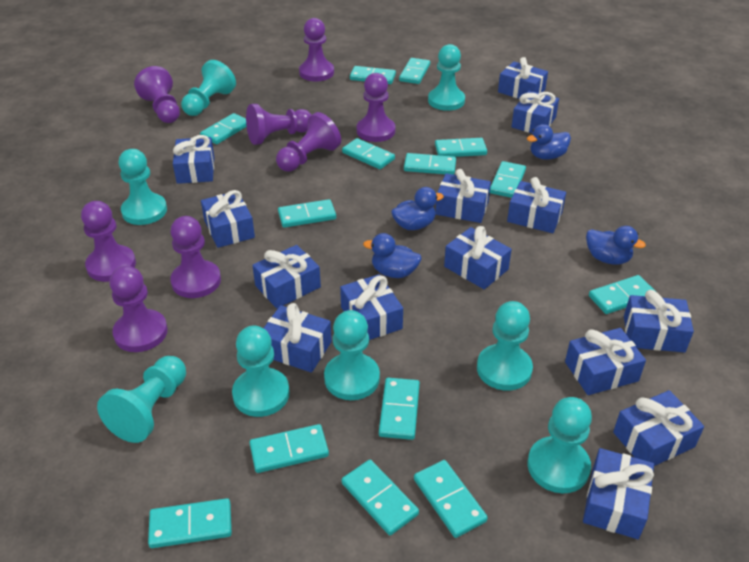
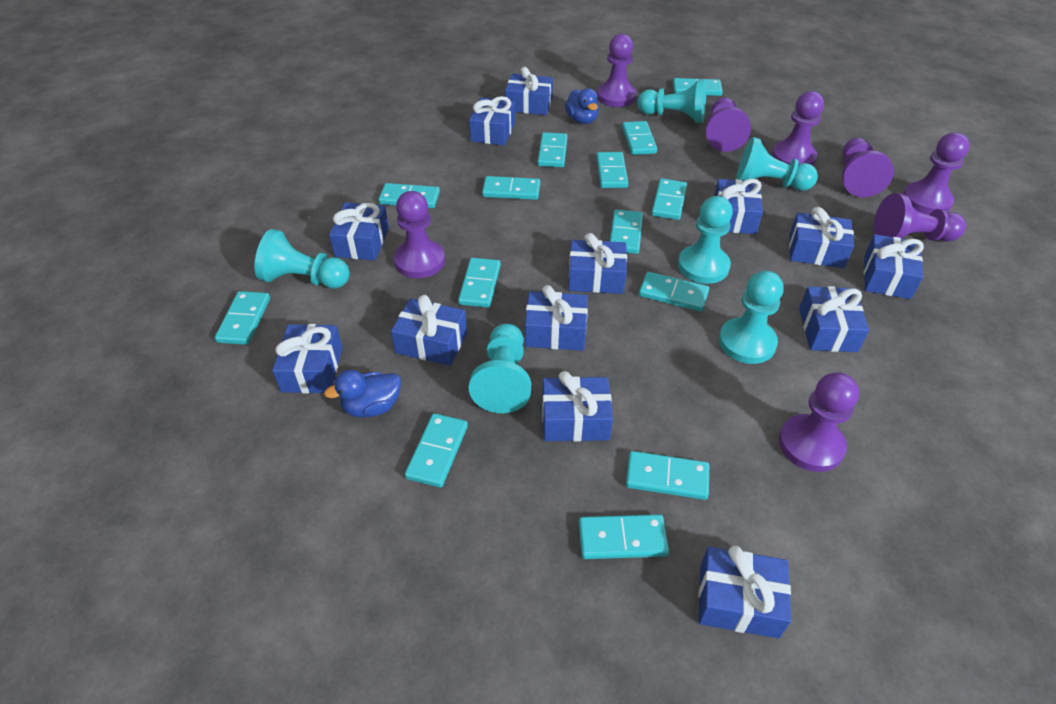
blue duck: [363,233,421,278] [391,187,444,230] [527,124,571,160] [586,226,646,265] = 4 -> [324,369,401,417] [565,88,599,124] = 2
blue gift: [173,135,214,184] [201,190,255,248] [252,245,321,308] [264,303,332,372] [340,274,403,340] [436,169,491,223] [444,226,512,289] [498,57,548,99] [507,177,566,233] [512,91,559,133] [565,328,646,395] [583,448,654,539] [613,390,704,466] [624,290,694,352] = 14 -> [272,324,342,393] [329,202,389,261] [391,295,467,366] [469,96,515,146] [505,67,553,115] [525,285,588,351] [542,371,613,441] [568,233,627,294] [698,546,791,639] [714,179,763,234] [789,207,854,268] [799,286,869,352] [864,234,924,299] = 13
turquoise pawn: [97,356,186,443] [118,149,167,225] [181,60,236,116] [232,326,290,417] [324,310,380,400] [428,44,465,111] [477,301,533,391] [527,397,592,493] = 8 -> [255,229,350,288] [469,324,531,413] [637,79,706,123] [678,196,733,284] [719,271,784,364] [736,137,818,191] = 6

